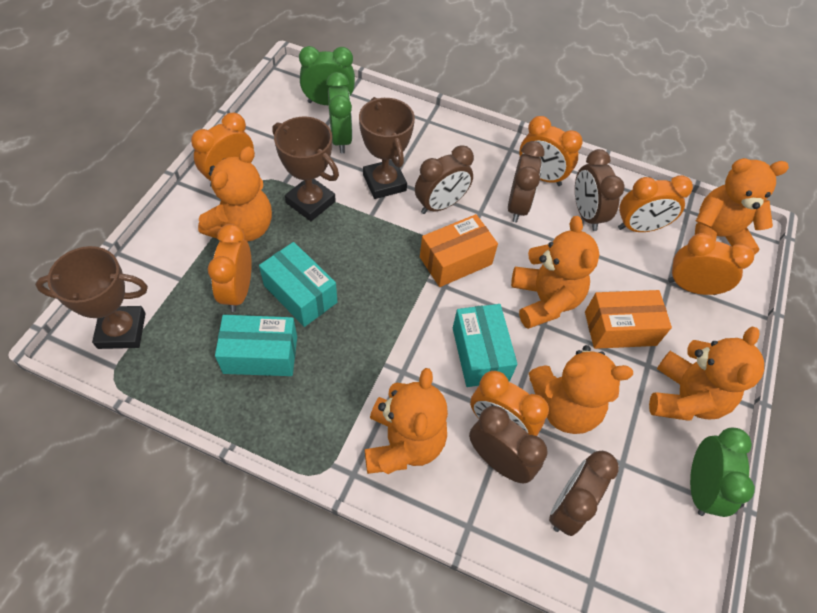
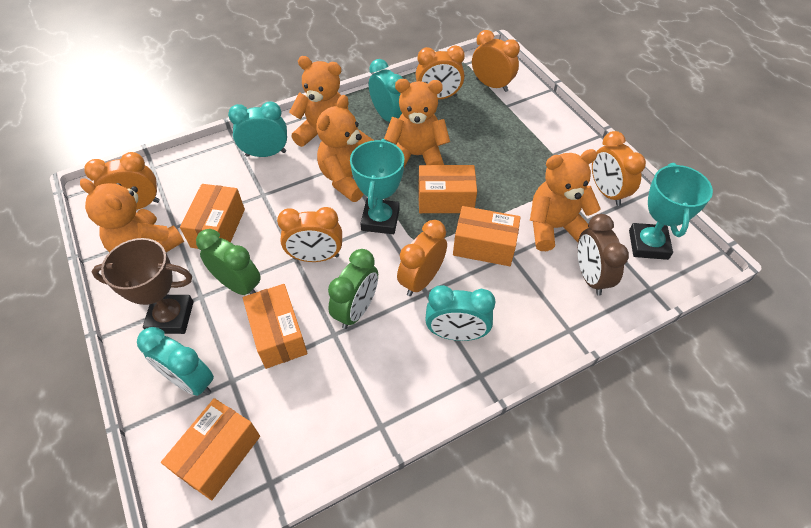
brown clock: [415,145,474,214] [469,406,548,484] [508,141,545,222] [549,451,619,536] [575,149,625,231] = 5 -> [577,214,629,296] = 1
brown trophy: [35,246,148,349] [272,117,339,221] [359,97,415,199] = 3 -> [92,238,194,334] = 1
green clock: [299,46,355,106] [326,72,353,153] [690,427,755,517] = 3 -> [196,229,261,295] [328,249,378,329] = 2
orange box: [420,214,498,287] [585,290,672,349] = 2 -> [161,398,260,500] [180,184,245,249] [243,284,308,369] [418,165,477,213] [453,206,521,266] = 5
orange teddy bear: [198,146,272,241] [365,368,448,474] [511,216,599,329] [529,345,633,434] [649,327,764,421] [695,158,789,255] = 6 -> [80,178,184,252] [289,56,348,147] [316,95,374,202] [384,79,450,167] [530,149,601,251] = 5
turquoise box: [215,315,297,376] [259,242,337,327] [453,304,517,387] = 3 -> none = 0
turquoise clock: none = 0 -> [137,327,214,396] [228,101,287,157] [369,59,403,122] [425,285,496,341] = 4
turquoise trophy: none = 0 -> [350,139,404,234] [629,163,713,260] = 2

